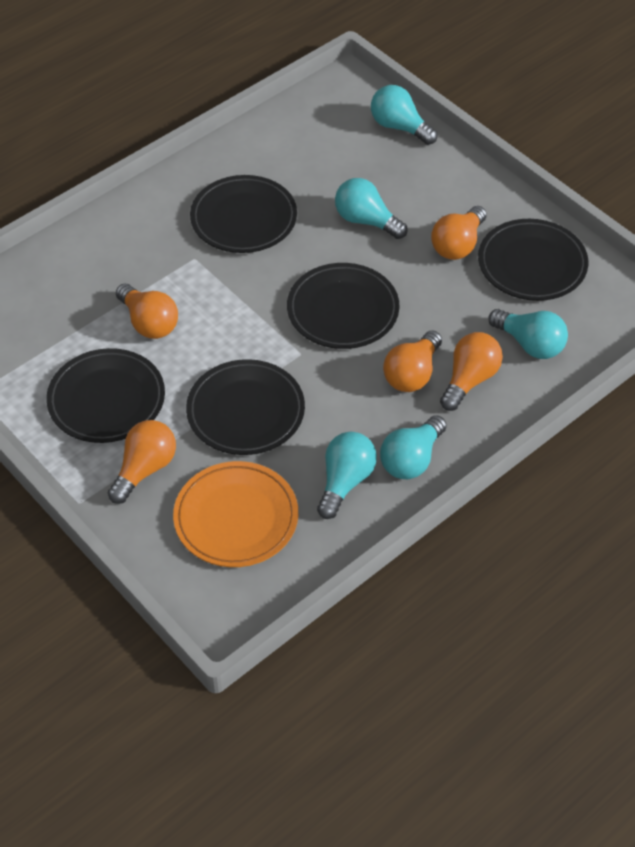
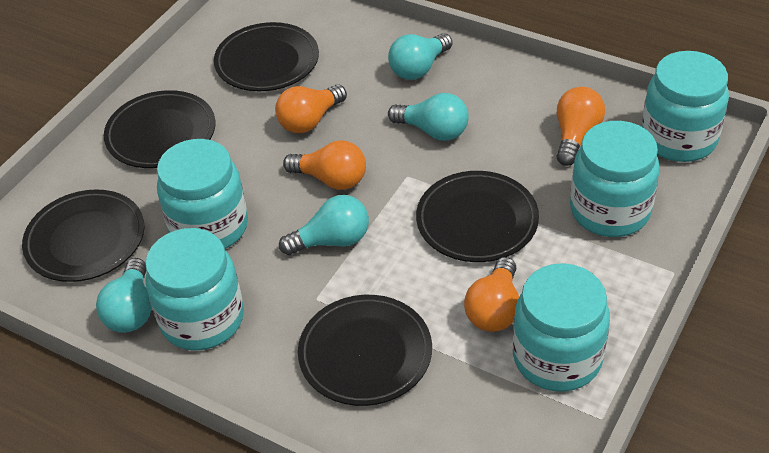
orange light bulb: [108,420,176,504] [116,284,178,339] [383,330,442,392] [431,206,487,260] [440,332,503,411] = 5 -> [275,85,347,133] [283,140,366,190] [464,257,519,332] [557,87,605,166] = 4
orange plate: [173,461,298,567] = 1 -> none = 0
turquoise jar: none = 0 -> [145,228,244,351] [157,139,248,249] [513,263,610,392] [570,121,660,237] [641,51,729,162] = 5
turquoise light bulb: [317,432,377,519] [335,178,408,239] [371,85,437,145] [380,415,447,479] [488,309,568,359] = 5 -> [96,258,152,333] [279,195,369,255] [388,33,452,80] [388,93,469,141] = 4

